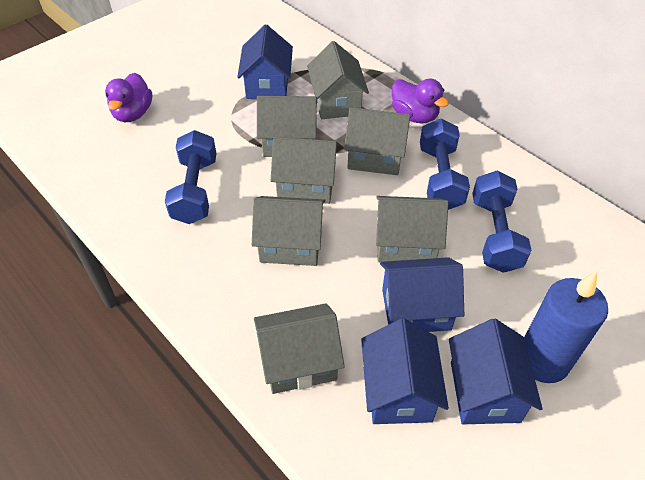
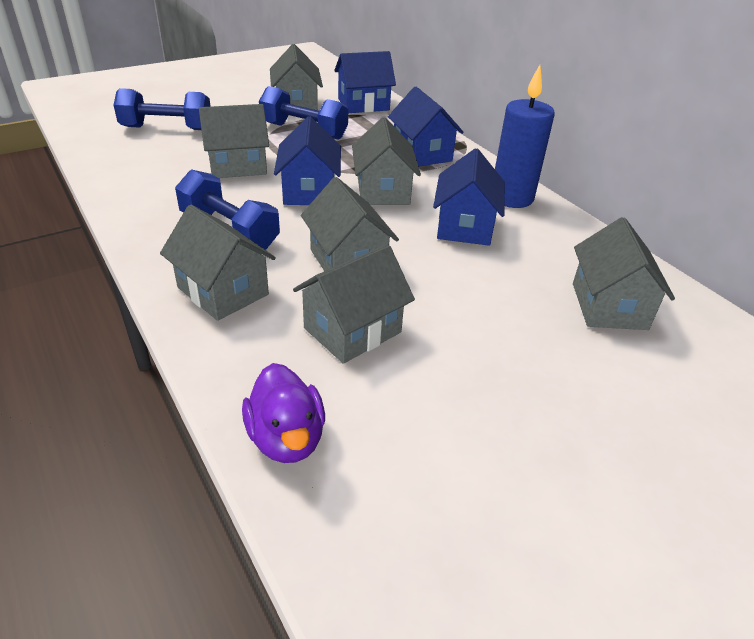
purple duck: [105,73,152,122] [392,79,449,123] = 2 -> [242,363,325,463] = 1

